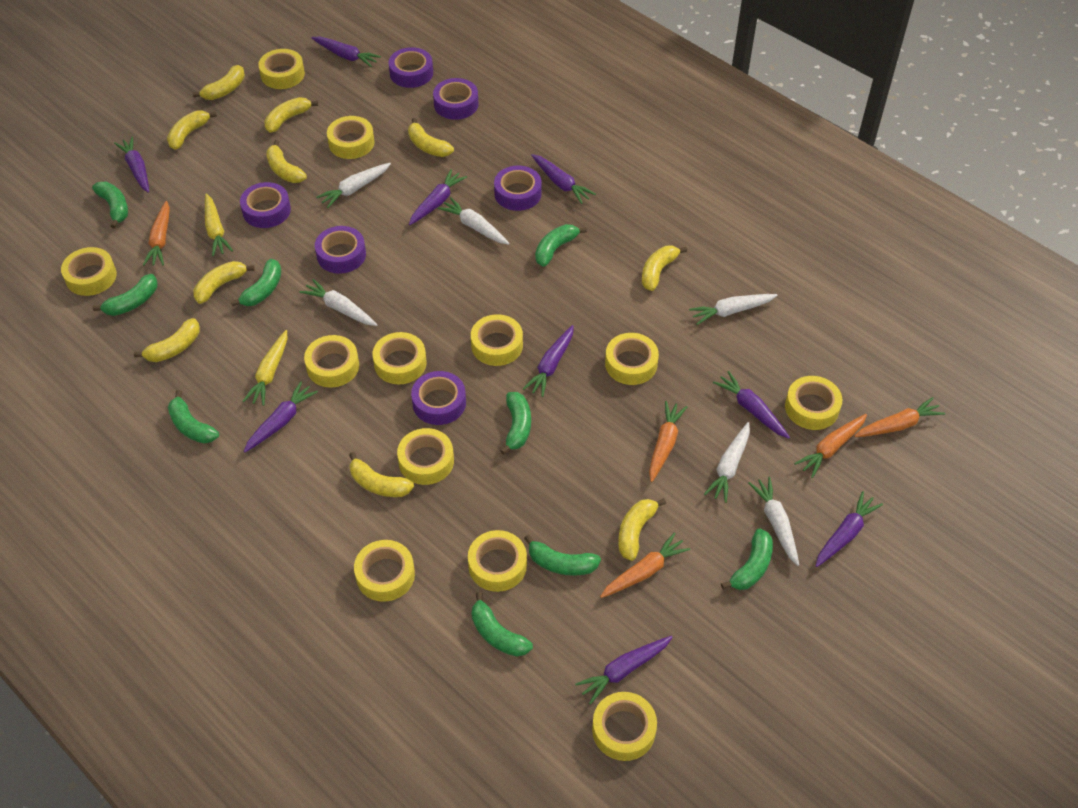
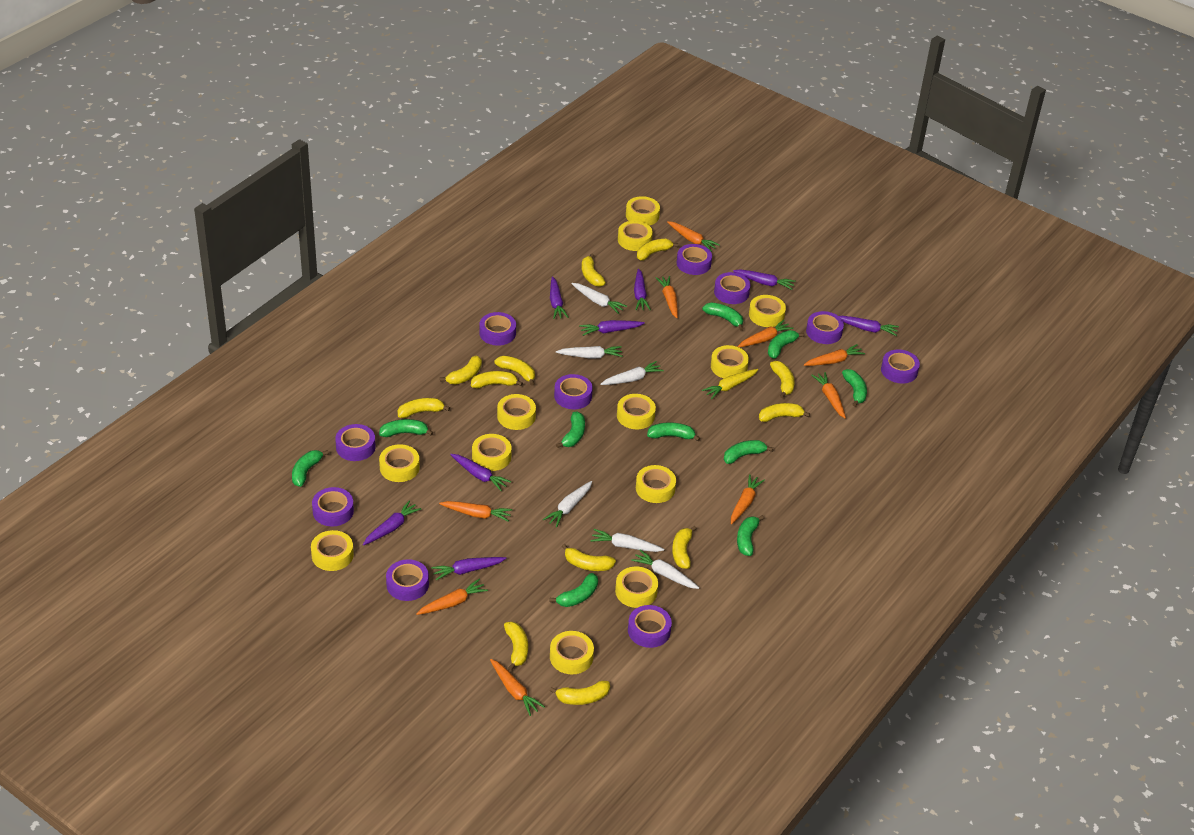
green banana: [92,182,128,228] [92,274,157,316] [168,390,219,444] [231,259,281,306] [471,592,533,657] [500,392,531,455] [524,535,601,576] [535,224,587,267] [721,528,773,590] = 9 -> [292,450,329,487] [379,419,433,437] [550,573,598,607] [556,412,585,448] [647,422,700,441] [702,303,743,330] [724,440,773,464] [737,515,764,556] [768,330,804,359] [842,369,867,407] = 10
orange carrot: [143,201,170,266] [600,532,690,598] [649,401,687,482] [794,414,867,478] [854,397,945,437] = 5 -> [416,579,488,615] [439,501,512,522] [490,659,545,716] [656,276,678,318] [667,221,720,252] [731,474,765,524] [738,320,793,347] [804,344,865,366] [811,372,846,419] = 9
purple carrot: [114,136,149,193] [243,381,318,453] [311,37,381,67] [409,169,467,225] [523,325,574,397] [531,154,596,204] [575,636,673,705] [713,371,790,439] [816,491,883,567] = 9 -> [363,500,421,545] [431,557,506,580] [450,454,511,491] [550,276,569,319] [579,320,645,336] [634,269,651,310] [733,269,796,290] [839,316,899,336] = 8
purple tape: [240,182,291,228] [315,226,366,274] [388,47,433,88] [411,371,466,425] [433,78,478,120] [494,166,542,211] = 6 -> [312,487,354,526] [335,424,376,461] [386,559,429,601] [479,312,516,346] [554,374,593,409] [628,605,672,648] [677,244,712,275] [714,272,751,304] [806,311,844,344] [881,349,920,383] = 10
yellow banana: [134,318,200,362] [167,110,217,150] [193,65,245,100] [193,261,255,304] [264,97,318,133] [266,140,307,183] [349,452,414,497] [408,118,454,157] [618,498,666,561] [642,246,687,291] = 10 -> [398,398,450,418] [440,356,482,385] [471,371,523,388] [494,356,535,386] [504,622,528,671] [550,681,610,705] [562,544,616,571] [582,254,606,287] [637,239,678,260] [672,526,697,569] [759,403,810,422] [770,361,795,398] = 12
yellow carrot: [205,193,233,256] [243,330,287,406] = 2 -> [702,369,758,399] = 1

